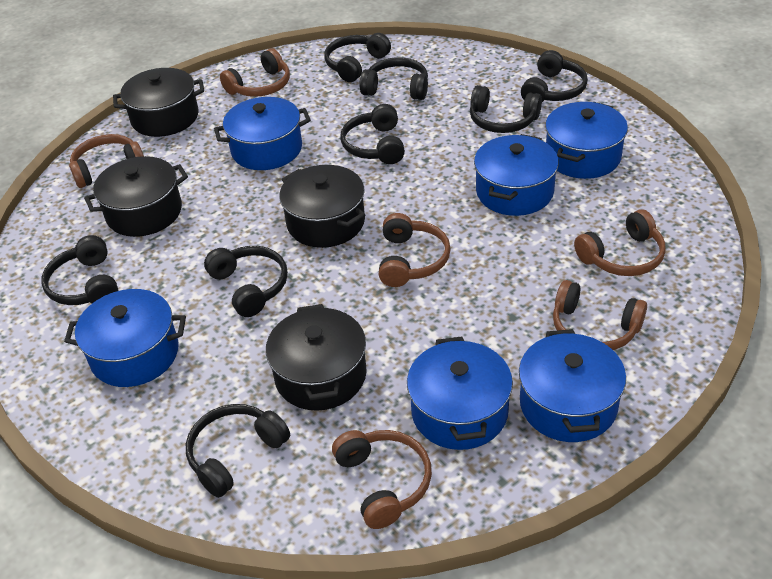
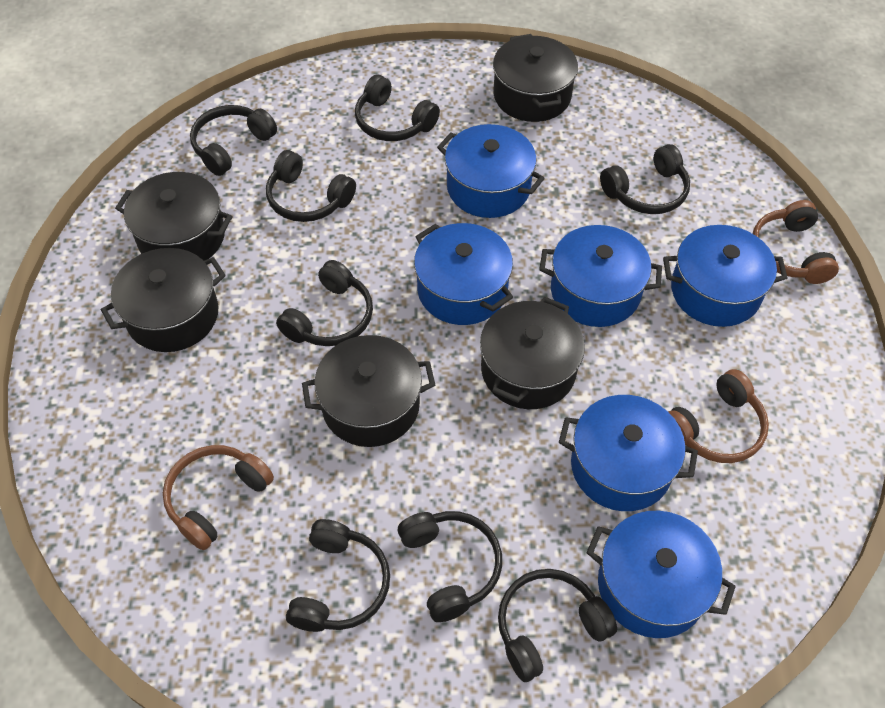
black pot: [84,156,188,237] [113,68,204,137] [266,304,367,411] [279,165,365,248] = 4 -> [101,248,226,352] [115,172,232,261] [302,335,435,447] [480,297,585,409] [493,34,578,122] = 5
brown headphones: [69,134,144,188] [220,48,290,97] [332,430,432,529] [379,213,451,287] [553,280,647,350] [574,209,666,276] = 6 -> [163,445,274,550] [668,369,769,463] [753,200,839,284] = 3

